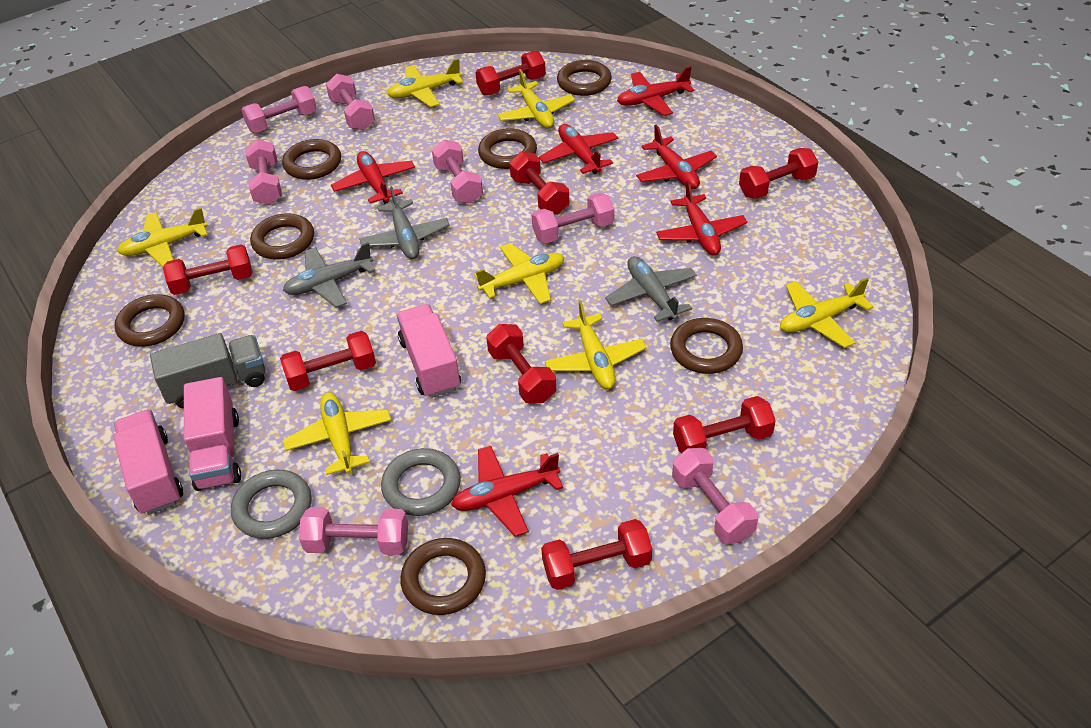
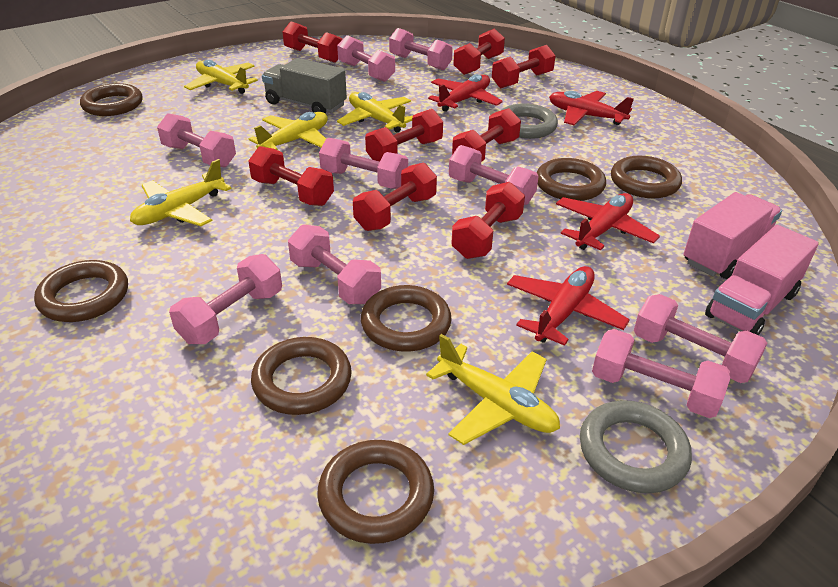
grey plane: [283,242,375,308] [359,186,450,259] [605,256,697,322] = 3 -> none = 0
pink dumbbell: [242,86,317,133] [245,139,282,205] [299,507,408,555] [326,74,375,130] [432,139,483,204] [532,193,614,243] [672,448,758,544] = 7 -> [157,113,236,167] [169,254,282,344] [288,224,381,304] [319,138,408,189] [337,35,395,82] [389,28,453,70] [449,145,539,205] [592,329,731,418] [634,294,768,383] = 9
pink truck: [113,410,183,515] [184,377,241,491] [397,304,461,398] = 3 -> [684,192,782,279] [705,225,819,335] = 2
red plane: [331,151,415,204] [451,446,563,537] [539,124,618,174] [617,66,694,116] [636,125,717,189] [656,180,747,255] = 6 -> [428,74,503,112] [507,266,630,346] [549,91,634,125] [556,193,660,250] = 4
yellow plane: [117,208,208,267] [283,392,391,475] [387,58,463,107] [474,243,565,304] [497,69,575,128] [545,300,646,389] [780,278,873,348] = 7 -> [130,159,232,226] [184,60,258,94] [249,112,328,150] [337,92,413,133] [426,334,560,445] = 5

